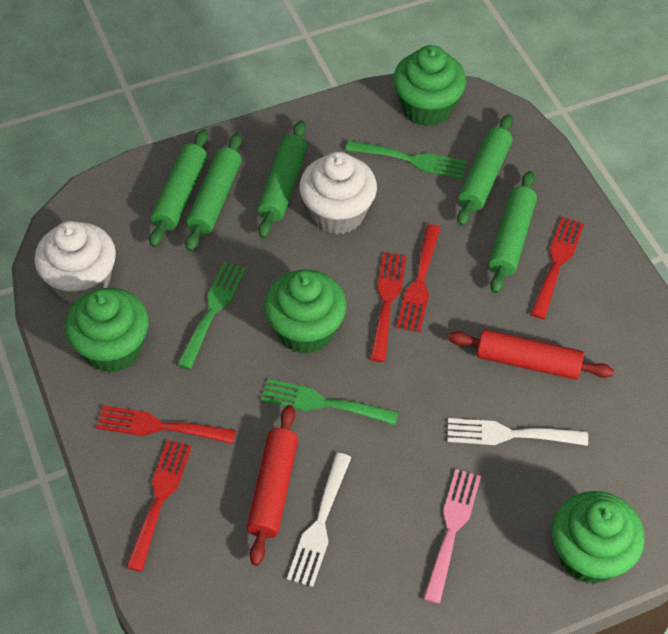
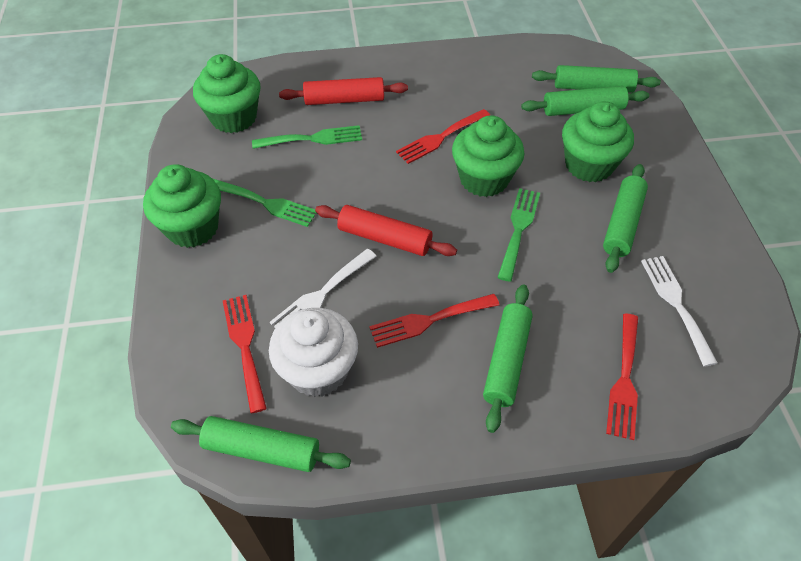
pink fork: [423,469,481,604] = 1 -> none = 0
red fork: [96,406,236,444] [126,440,192,572] [370,252,407,362] [396,224,441,332] [531,217,584,319] = 5 -> [222,295,267,413] [369,294,499,348] [396,109,490,164] [606,314,638,440] = 4
white cupcake: [35,221,116,303] [299,152,377,235] = 2 -> [269,308,358,397] = 1

